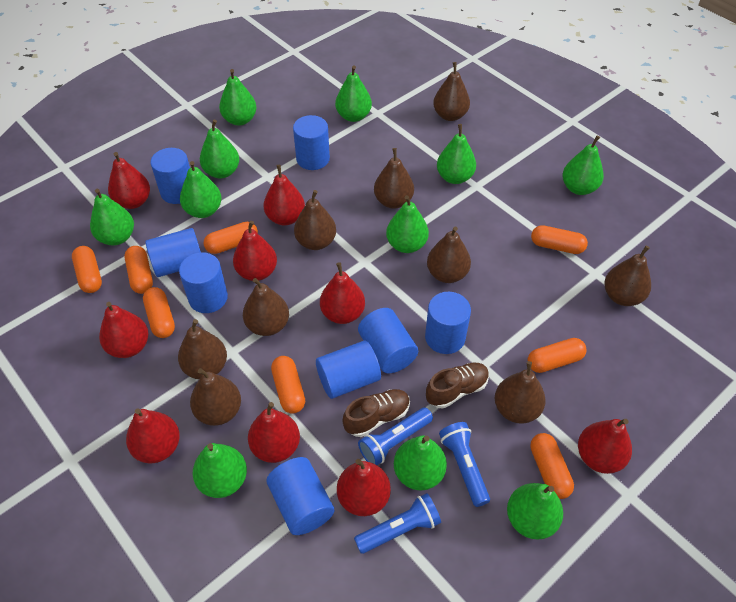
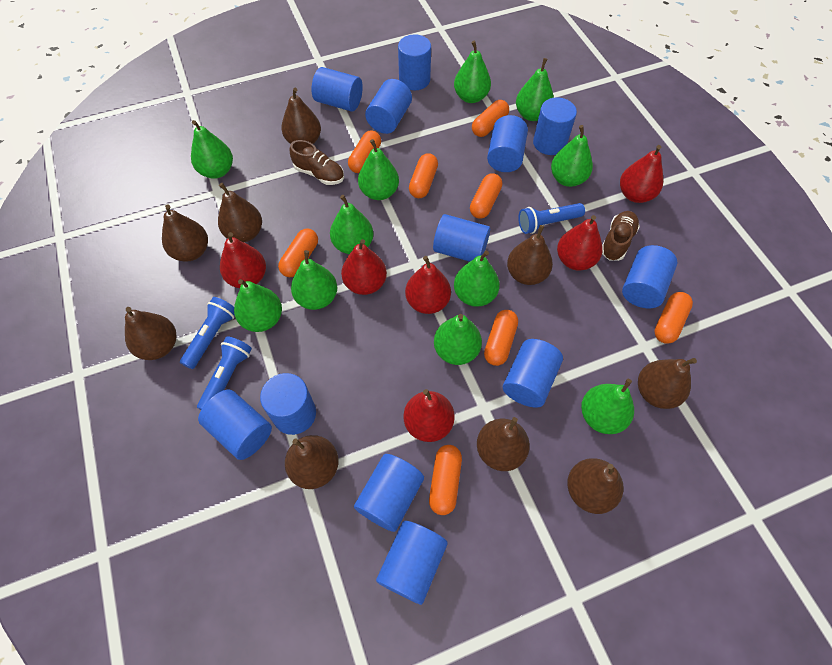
blue cylinder: [145,228,201,277] [151,148,190,204] [179,252,228,313] [266,457,335,535] [293,115,330,170] [316,341,381,399] [358,308,418,373] [425,292,471,354] = 8 -> [198,390,272,460] [260,373,316,435] [311,67,363,111] [354,454,424,532] [365,79,412,134] [376,521,448,605] [398,34,431,90] [433,214,490,262] [487,115,528,172] [503,339,563,408] [533,97,577,155] [622,245,677,308] = 12
red pear: [99,302,149,358] [108,152,150,209] [126,408,180,463] [233,221,277,281] [248,402,300,463] [264,165,305,225] [320,262,365,324] [337,459,391,516] [578,419,632,474] = 9 -> [220,232,266,288] [341,239,387,295] [404,389,455,442] [405,256,451,314] [557,215,602,271] [620,145,663,203] = 6

